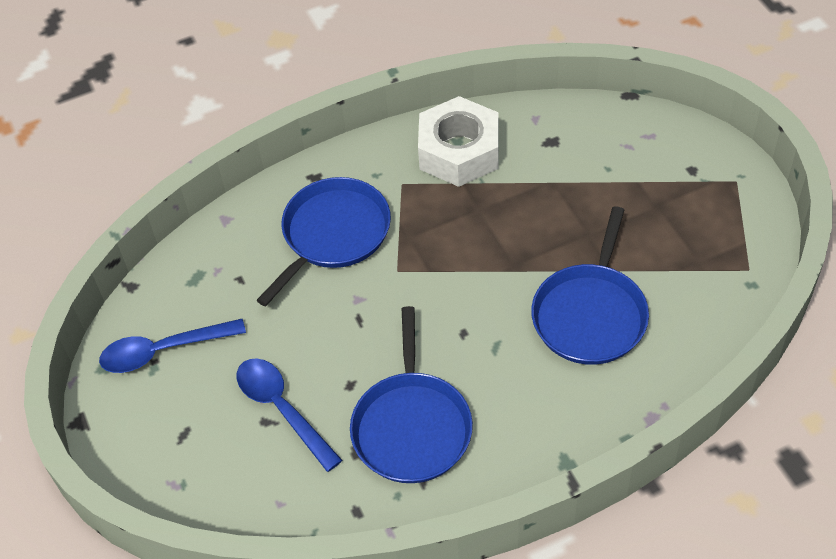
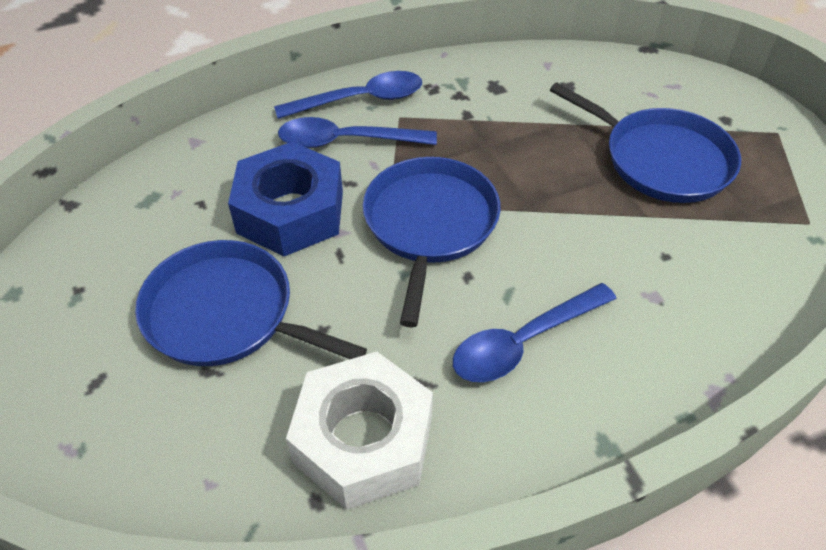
blue nut: none = 0 -> [228,142,343,256] = 1
blue spoon: [99,319,246,373] [237,358,342,472] = 2 -> [274,71,422,119] [278,117,437,148] [453,283,617,382] = 3

